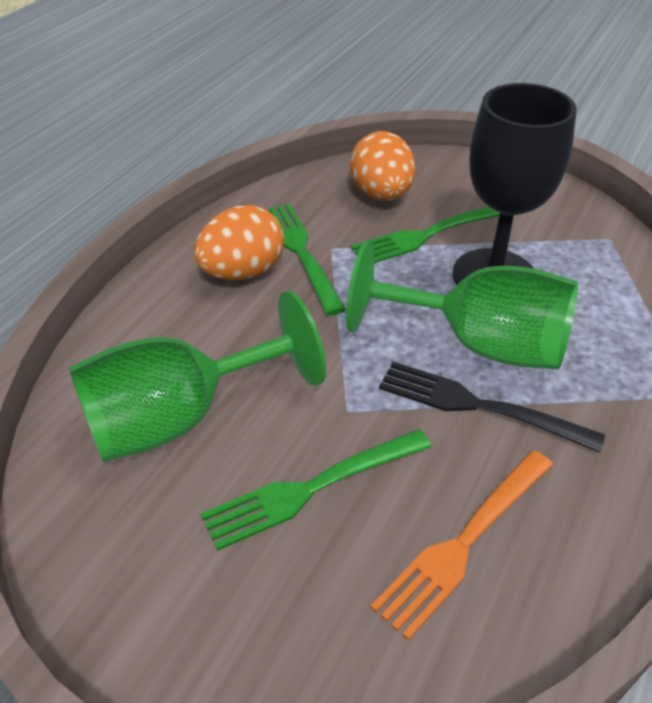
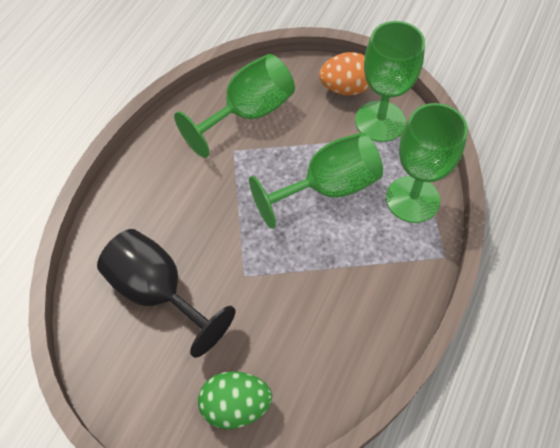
black fork: [379,362,605,453] = 1 -> none = 0
green egg: none = 0 -> [198,371,272,429] = 1
green fork: [201,429,432,551] [265,204,346,316] [351,206,500,263] = 3 -> none = 0
green goblet: [69,291,326,462] [346,241,578,370] = 2 -> [174,54,295,158] [249,133,383,229] [355,21,425,142] [386,103,468,223] = 4
orange egg: [194,205,284,280] [351,131,415,201] = 2 -> [319,52,369,96] = 1
orange fork: [371,450,553,640] = 1 -> none = 0

